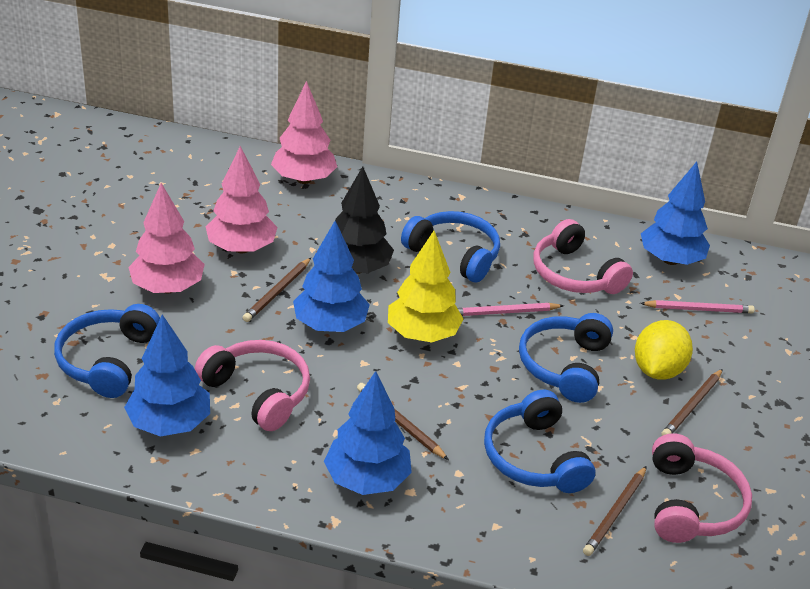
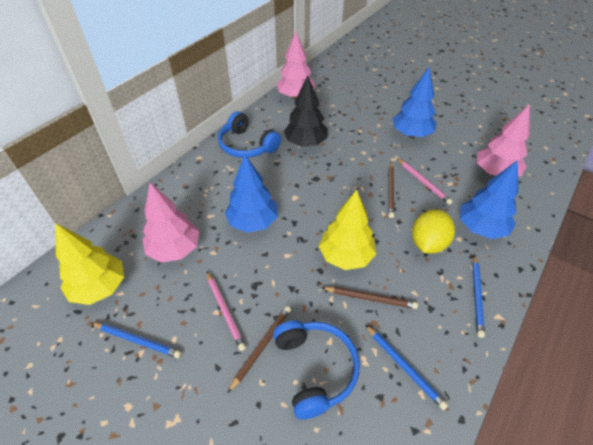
blue headphones: [54,304,160,398] [401,211,500,282] [484,390,595,493] [519,313,613,403] = 4 -> [218,111,281,158] [273,320,360,419] = 2
blue pencil: none = 0 -> [92,322,181,358] [365,325,448,410] [472,255,485,338] = 3
blue tree: [124,314,210,437] [293,221,370,332] [324,371,412,495] [641,162,710,265] = 4 -> [225,155,278,233] [393,67,437,138] [460,160,519,239] = 3
brown pencil: [242,258,311,322] [357,383,449,460] [583,466,647,556] [661,369,723,436] = 4 -> [228,306,291,393] [321,287,418,309] [388,162,394,218] = 3
pink headphones: [195,340,310,431] [533,219,633,294] [652,433,752,543] = 3 -> none = 0
yellow tree: [388,231,463,343] = 1 -> [56,224,124,305] [319,190,376,270] = 2

